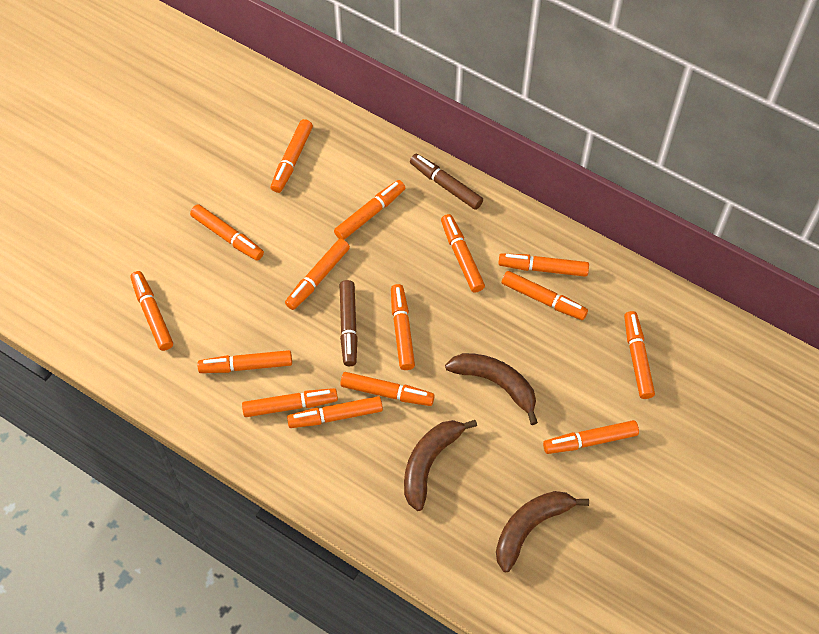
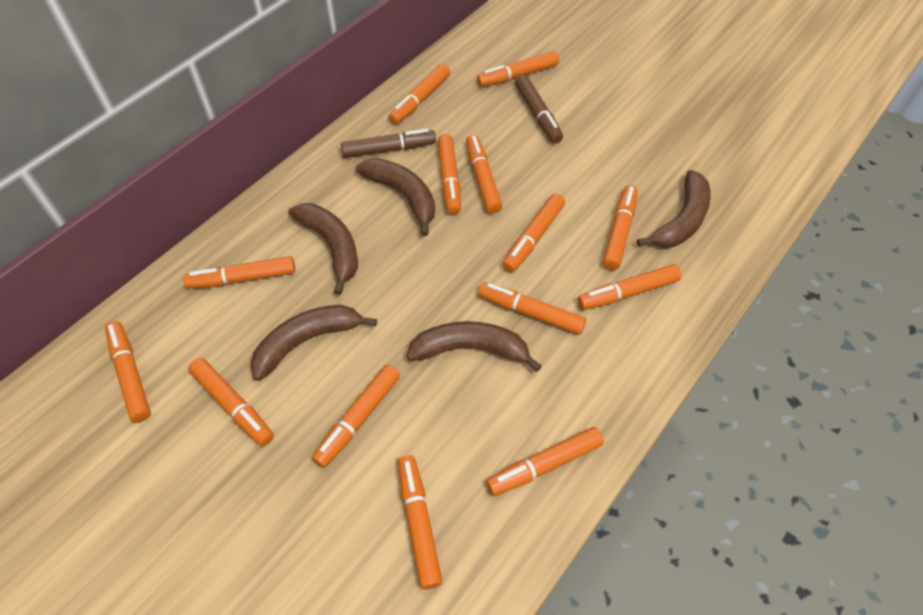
brown banana: [404,420,477,511] [445,353,538,425] [496,491,589,572] = 3 -> [250,305,377,381] [288,203,358,295] [356,158,435,236] [406,321,542,372] [637,170,711,248] = 5
orange marker: [130,271,173,351] [190,204,264,261] [197,350,292,373] [242,388,338,417] [271,119,313,193] [285,239,350,310] [287,396,383,428] [334,180,405,240] [340,372,435,406] [391,284,415,370] [441,214,485,293] [498,253,589,277] [502,271,588,320] [543,420,639,454] [624,311,655,399] = 15 -> [105,321,151,422] [183,256,295,289] [188,358,274,446] [312,365,400,468] [388,64,450,125] [398,455,442,589] [437,134,461,215] [466,135,502,214] [477,51,559,87] [478,282,586,335] [486,427,604,496] [503,194,565,272] [578,264,681,310] [603,185,638,270] = 14

